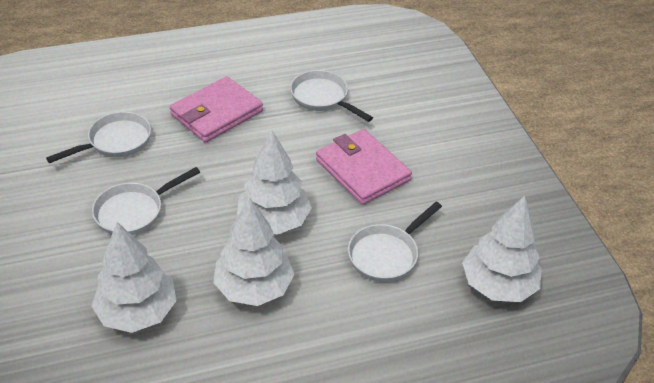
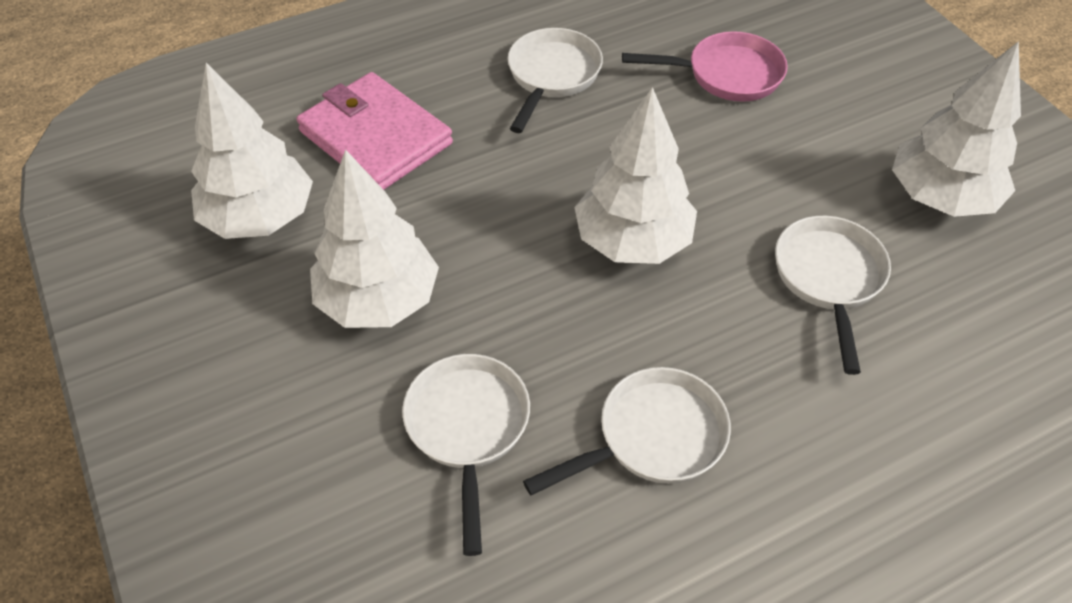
pink pan: none = 0 -> [622,31,788,102] = 1
pink wallet: [170,76,263,143] [316,129,412,205] = 2 -> [296,72,453,190] = 1

